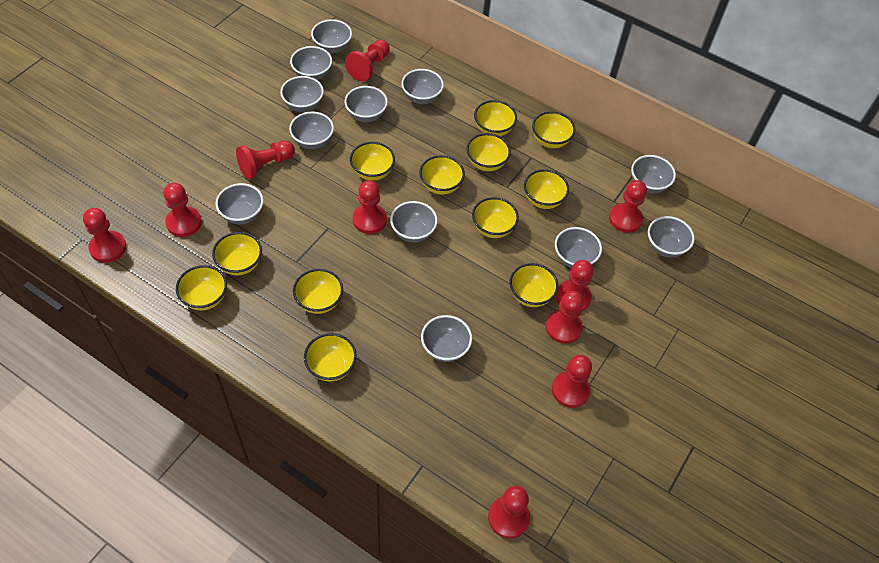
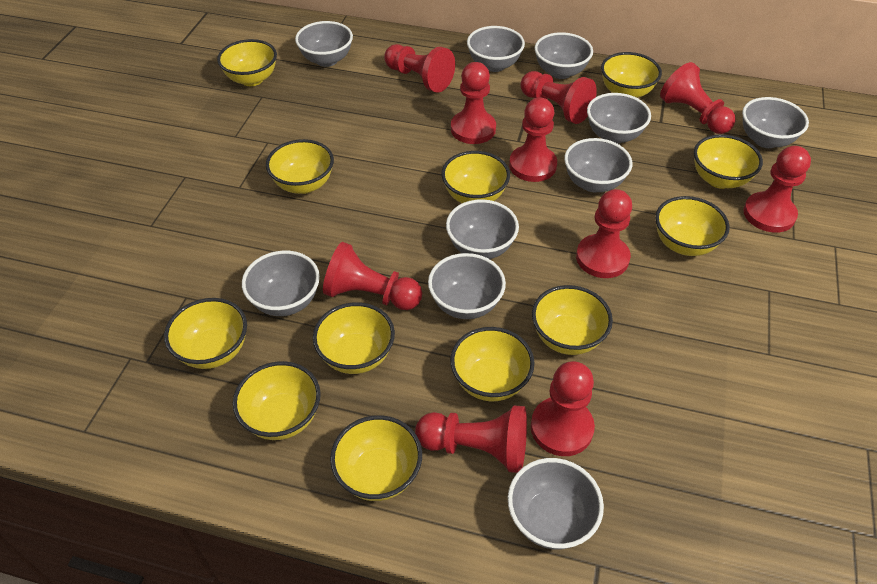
grey bowl: [216,183,264,224] [280,76,324,112] [289,112,334,149] [290,46,332,80] [311,19,352,53] [344,86,388,122] [390,201,438,243] [401,69,444,104] [421,315,472,362] [555,227,602,268] [631,155,676,193] [648,216,695,258] = 12 -> [242,251,320,316] [295,21,353,67] [428,253,506,319] [446,199,519,259] [467,26,525,72] [508,458,604,550] [535,32,593,79] [564,138,632,192] [587,93,651,144] [742,97,809,148] = 10

